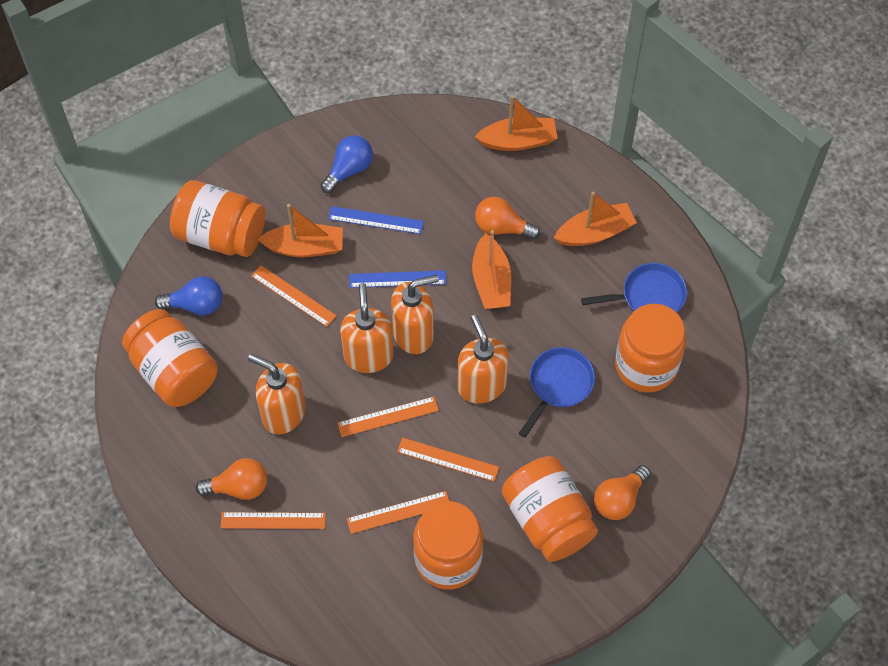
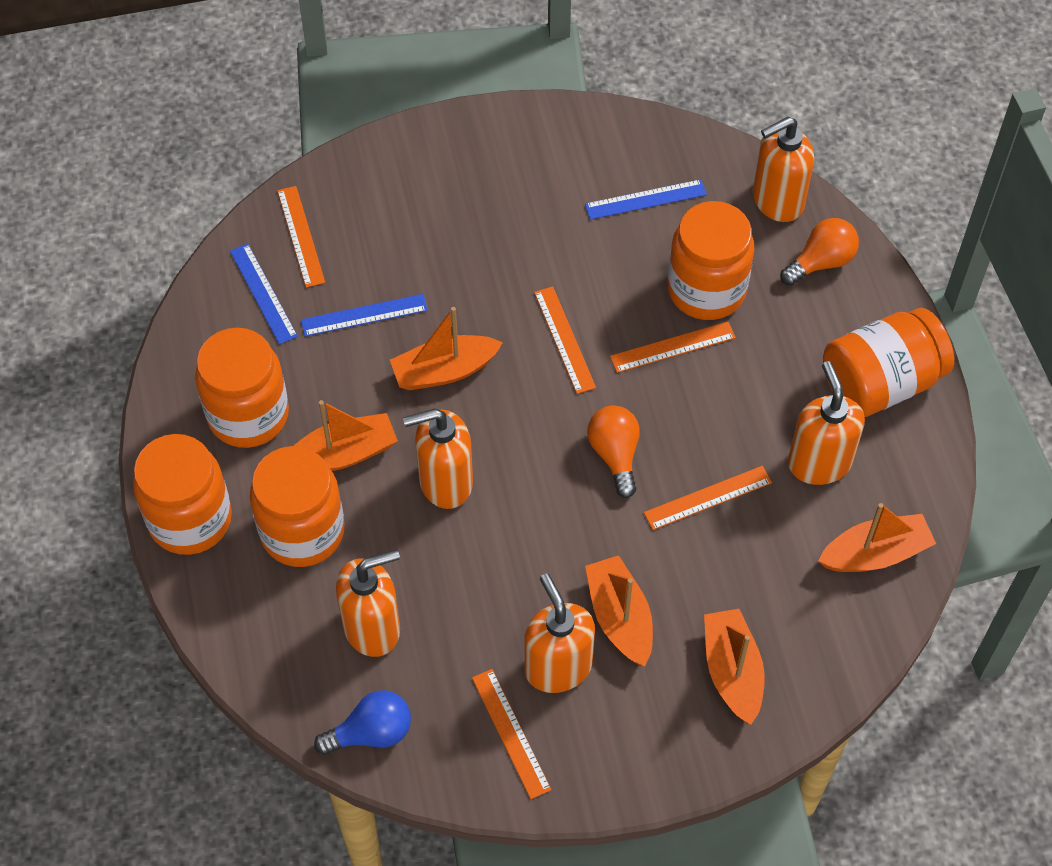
blue light bulb: [155,276,222,316] [321,136,373,193] = 2 -> [314,690,411,755] = 1
blue pan: [519,347,595,437] [581,263,687,313] = 2 -> none = 0
blue ruler: [328,206,424,234] [349,270,446,288] = 2 -> [230,243,298,344] [301,294,428,336] [585,179,707,220] = 3
orange boat: [257,204,343,257] [472,230,511,309] [475,95,558,151] [554,192,637,246] = 4 -> [294,400,398,471] [390,307,503,390] [585,555,653,666] [704,609,765,725] [818,503,936,572] = 5
orange light bulb: [196,458,267,500] [475,197,540,240] [594,465,651,520] = 3 -> [587,406,640,498] [780,218,859,286] = 2
orange soap dispenser: [248,354,306,434] [340,283,394,373] [391,275,439,354] [457,315,509,404] = 4 -> [336,549,400,657] [403,409,473,509] [525,573,595,693] [753,117,814,222] [788,361,865,485] = 5

